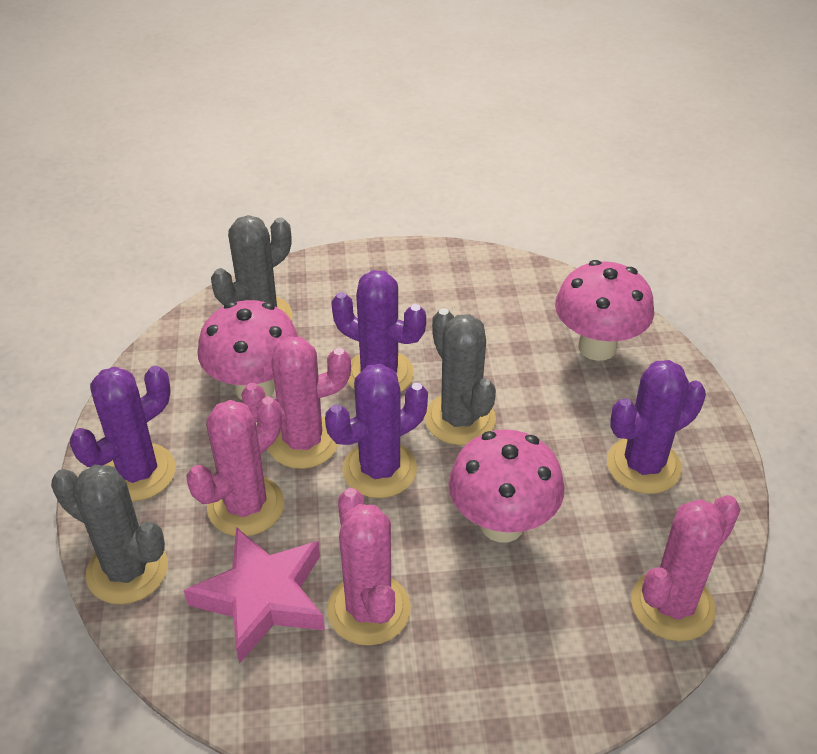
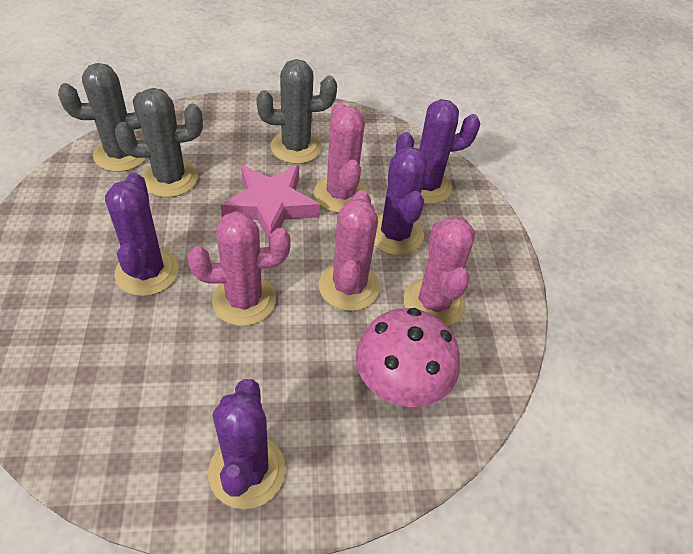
pink mushroom: [198,300,299,400] [449,429,565,542] [555,260,654,361] = 3 -> [356,308,460,407] = 1

